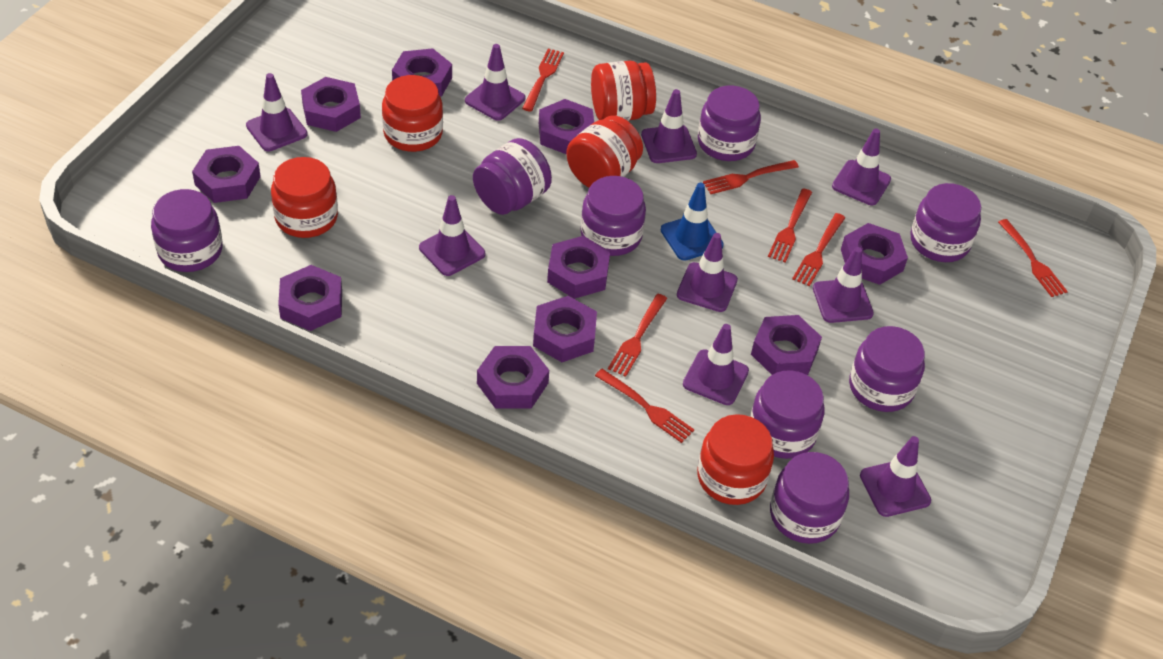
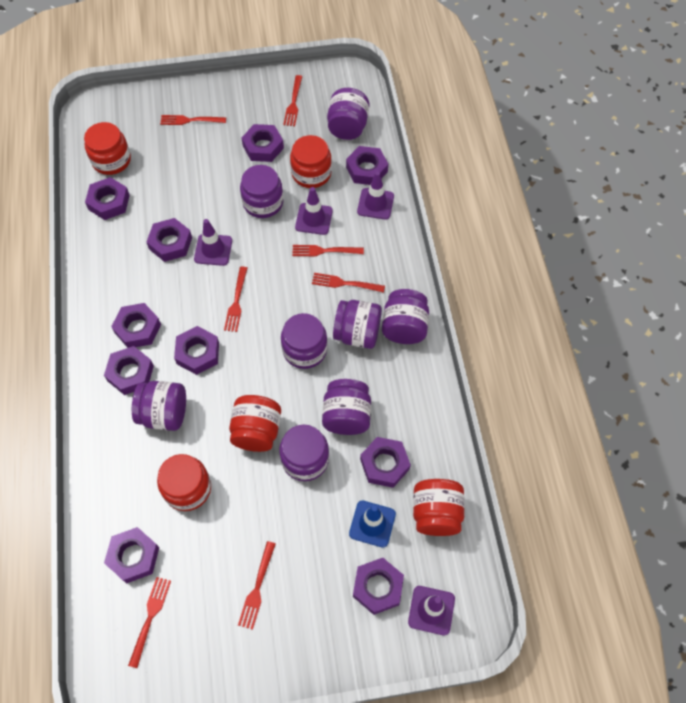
purple traffic cone: [246,73,308,151] [419,195,485,276] [465,44,525,121] [641,89,697,163] [677,233,738,312] [683,324,749,405] [813,247,874,323] [832,129,891,205] [860,436,931,517] = 9 -> [194,219,232,266] [295,187,333,235] [357,171,394,220] [408,586,455,635] = 4

